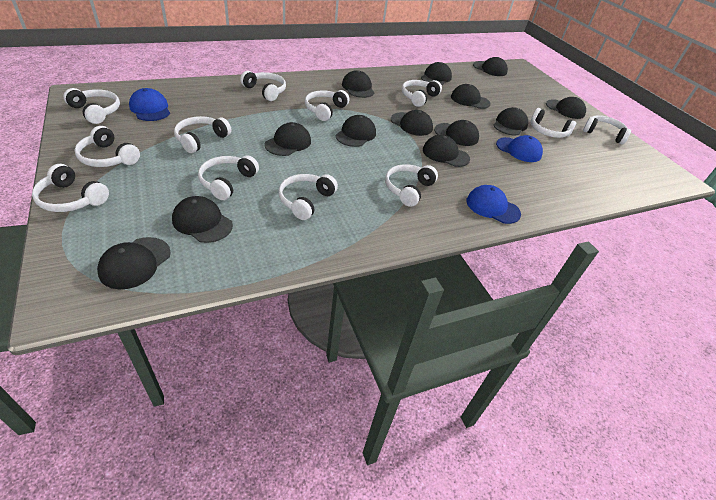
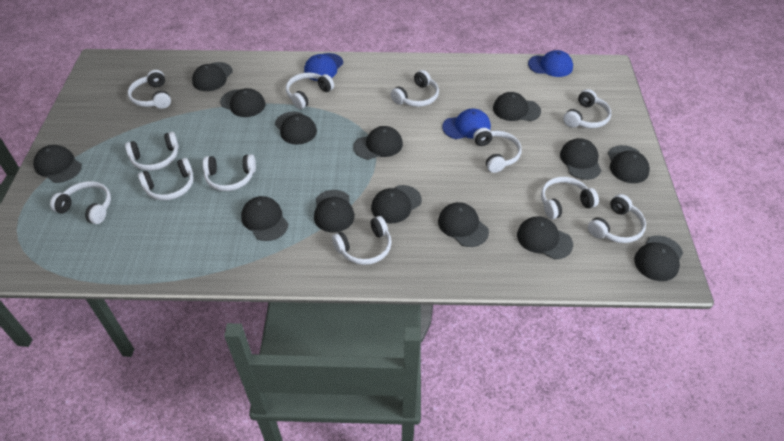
black cap: [97,237,171,289] [172,196,233,243] [264,122,311,156] [336,115,376,147] [342,70,374,98] [391,110,433,136] [421,62,452,85] [423,135,470,167] [434,120,479,146] [451,84,491,109] [473,57,508,76] [493,107,528,135] [546,97,586,119] = 13 -> [33,145,82,183] [192,62,233,91] [220,88,265,117] [241,196,288,241] [275,111,317,145] [314,190,355,232] [353,126,403,160] [371,185,422,223] [438,202,489,247] [493,92,541,121] [517,216,573,259] [560,138,601,180] [608,145,650,183] [634,235,683,281] = 14

